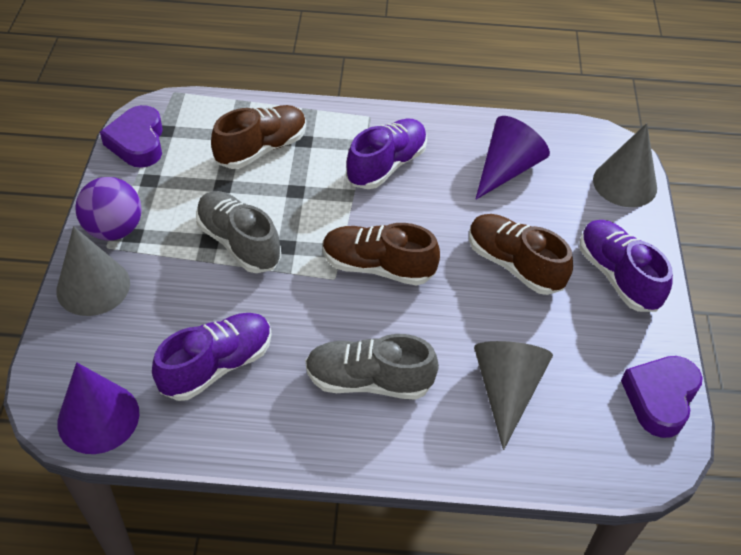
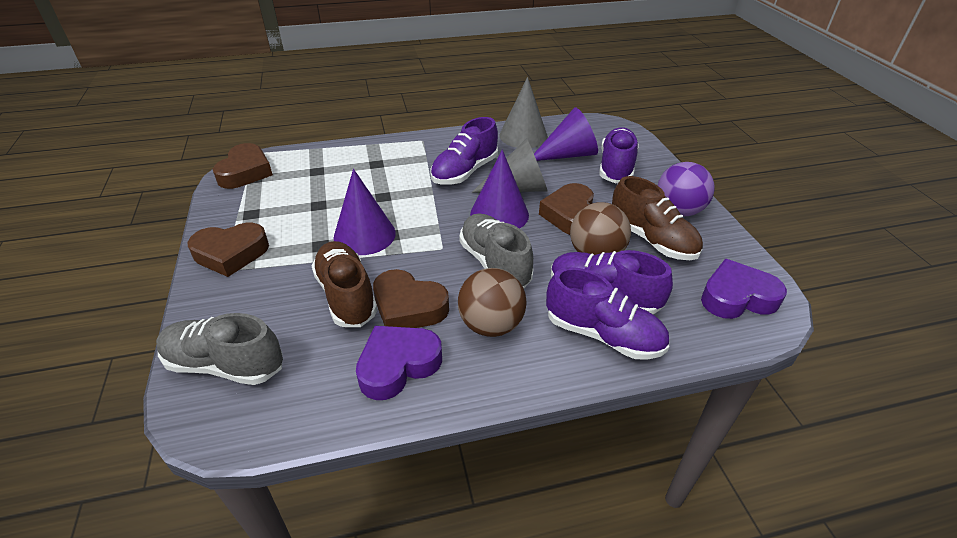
brown ball: none = 0 -> [458,268,527,337] [570,202,631,255] = 2
brown heart: none = 0 -> [187,223,269,277] [213,143,273,189] [373,269,449,328] [539,183,594,235] = 4
brown shoe: [211,105,306,169] [323,223,440,286] [469,214,573,295] = 3 -> [311,241,378,327] [612,176,703,260] = 2
grey cone: [56,226,130,316] [474,341,553,450] [593,123,657,207] = 3 -> [472,138,547,193] [499,77,548,148] = 2
purple cone: [57,362,139,454] [475,116,550,200] = 2 -> [333,169,396,255] [470,150,529,228] [534,107,598,161] = 3
purple shoe: [152,313,272,401] [346,119,427,189] [580,220,673,312] = 3 -> [430,117,498,185] [546,267,669,360] [551,250,673,315] [599,127,639,183] = 4

